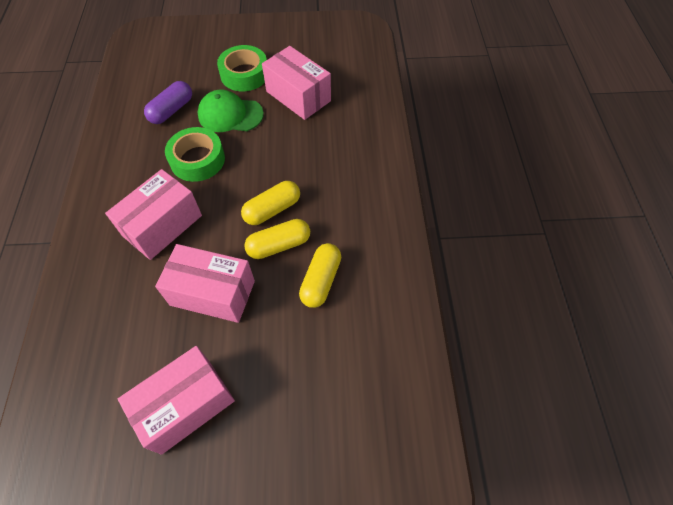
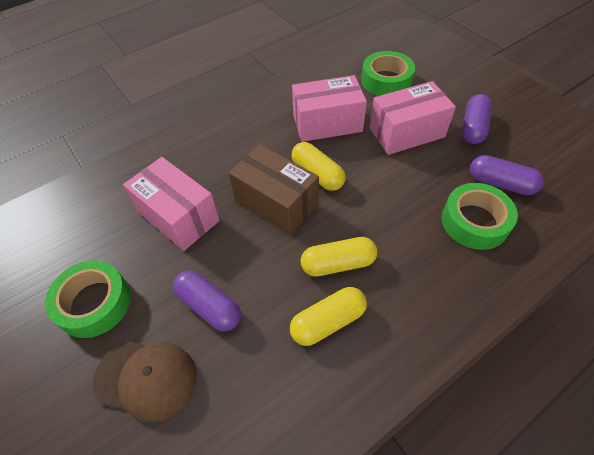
brown box: none = 0 -> [229,144,319,235] = 1
brown cap: none = 0 -> [93,341,197,423] = 1
green cap: [198,90,264,132] = 1 -> none = 0
green tape: [165,127,225,182] [217,45,267,91] = 2 -> [45,260,131,338] [361,51,415,96] [442,183,518,250] = 3
pink box: [105,169,202,260] [118,346,235,455] [155,244,255,323] [262,46,331,120] = 4 -> [123,157,220,251] [292,75,367,142] [369,81,456,155] = 3
purple capsule: [144,81,192,124] = 1 -> [173,270,241,331] [462,94,492,144] [470,155,544,195] = 3

